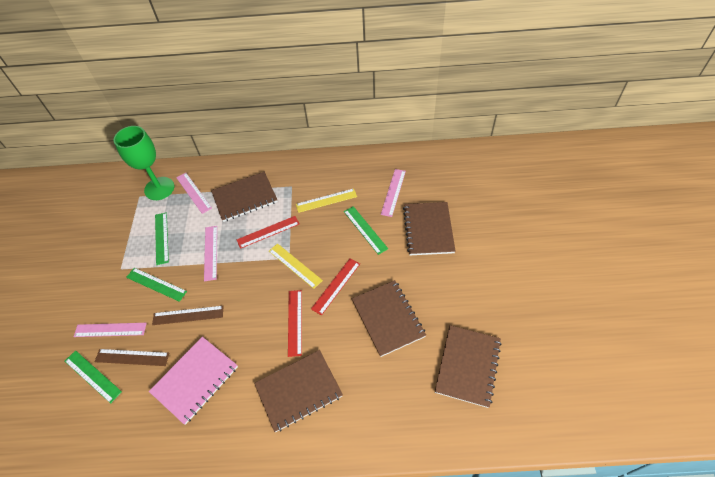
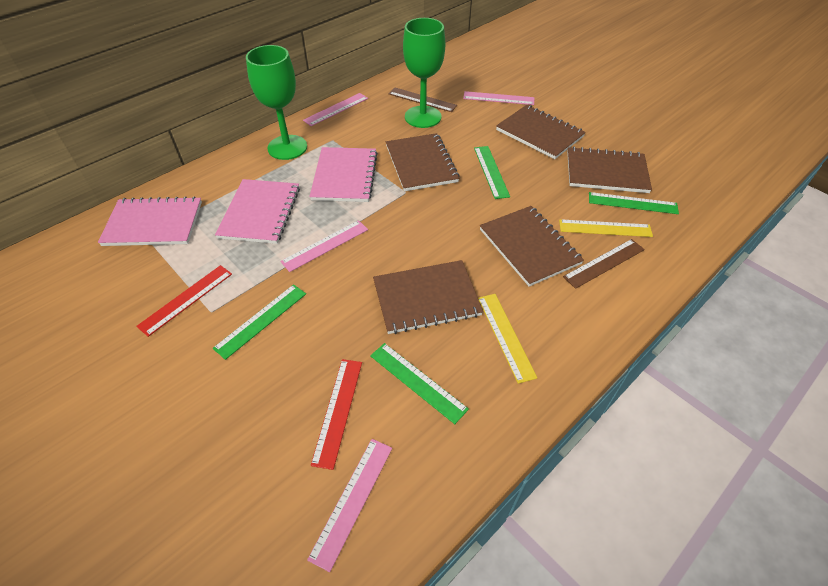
green goblet: [114,126,174,200] = 1 -> [246,45,307,160] [403,18,445,128] = 2
pink notebook: [149,337,238,425] = 1 -> [98,196,202,246] [215,179,300,244] [309,147,378,202] = 3
red ruler: [237,216,300,249] [288,290,302,357] [311,258,360,316] = 3 -> [136,265,232,337] [311,359,362,470] = 2

